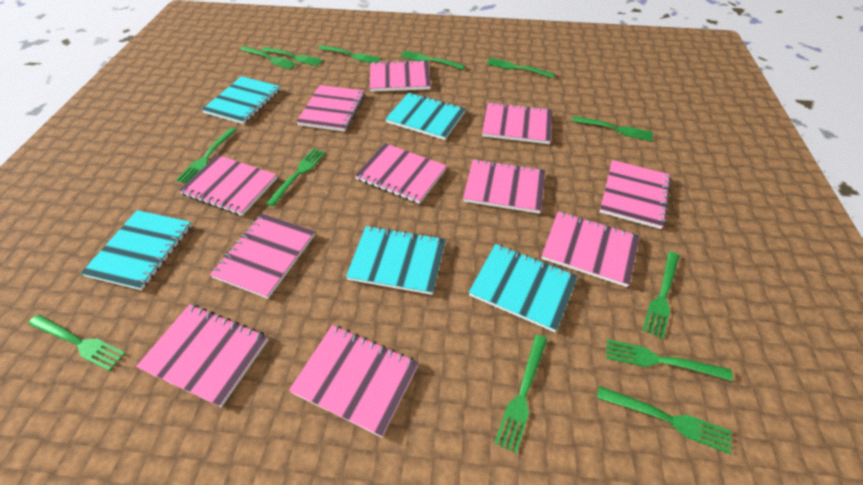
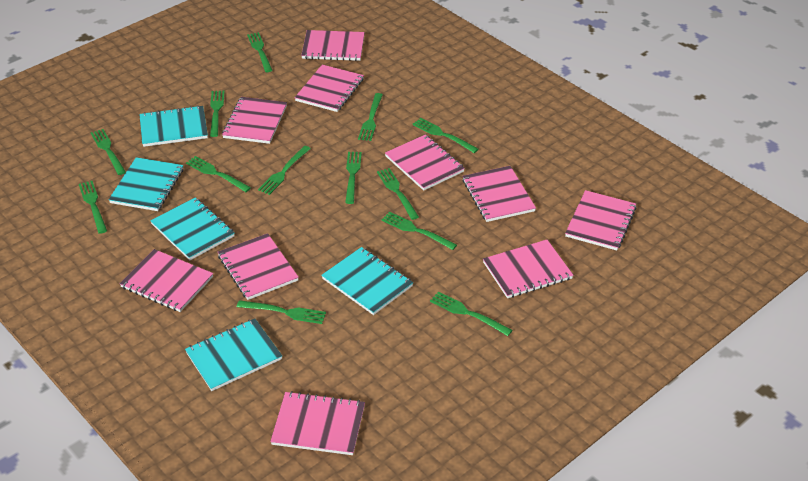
pink notebook: [136,304,268,407] [179,155,277,216] [210,214,315,299] [289,325,419,437] [296,85,365,132] [355,143,447,204] [370,60,431,92] [463,159,545,214] [482,102,552,144] [541,211,640,287] [600,160,671,229] = 11 -> [119,249,213,312] [218,233,299,300] [222,97,287,144] [270,391,365,455] [295,65,364,112] [301,30,365,61] [385,135,465,191] [462,166,536,222] [483,240,573,298] [565,190,637,250] = 10

